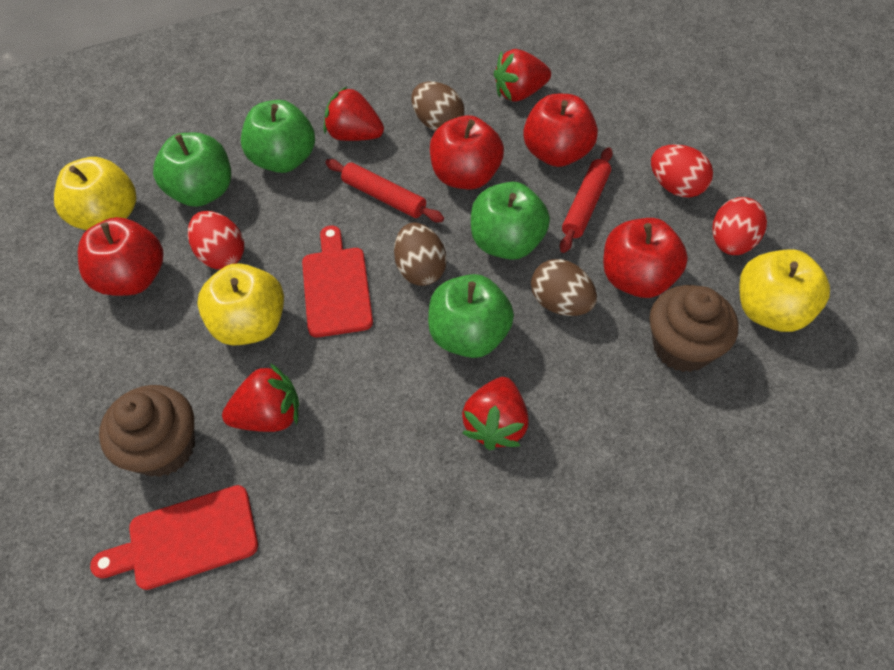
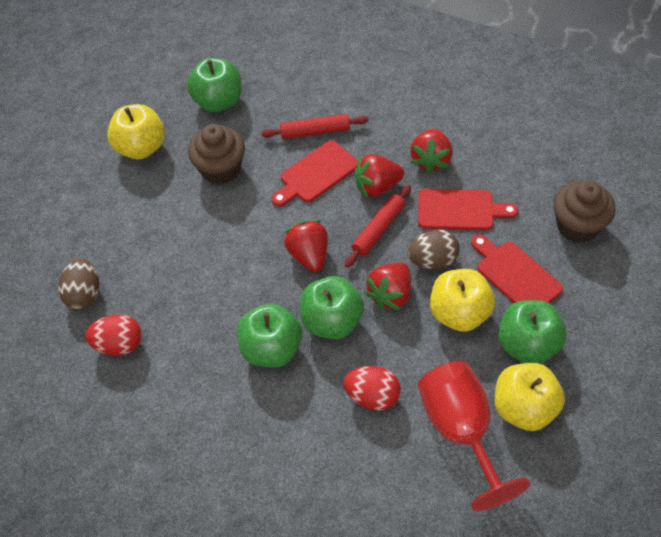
brown egg: [394,223,447,286] [411,81,464,131] [531,259,597,316] = 3 -> [58,258,99,309] [408,229,460,269] = 2
red apple: [78,217,164,296] [430,115,504,190] [523,94,598,167] [603,218,688,298] = 4 -> none = 0
red cutting board: [90,485,258,590] [302,226,373,337] = 2 -> [272,140,358,207] [418,189,518,230] [471,235,563,303] = 3
red egg: [188,211,244,269] [651,144,713,198] [712,197,767,255] = 3 -> [86,314,142,356] [344,366,401,410] = 2
red goblet: none = 0 -> [418,361,530,511] = 1

